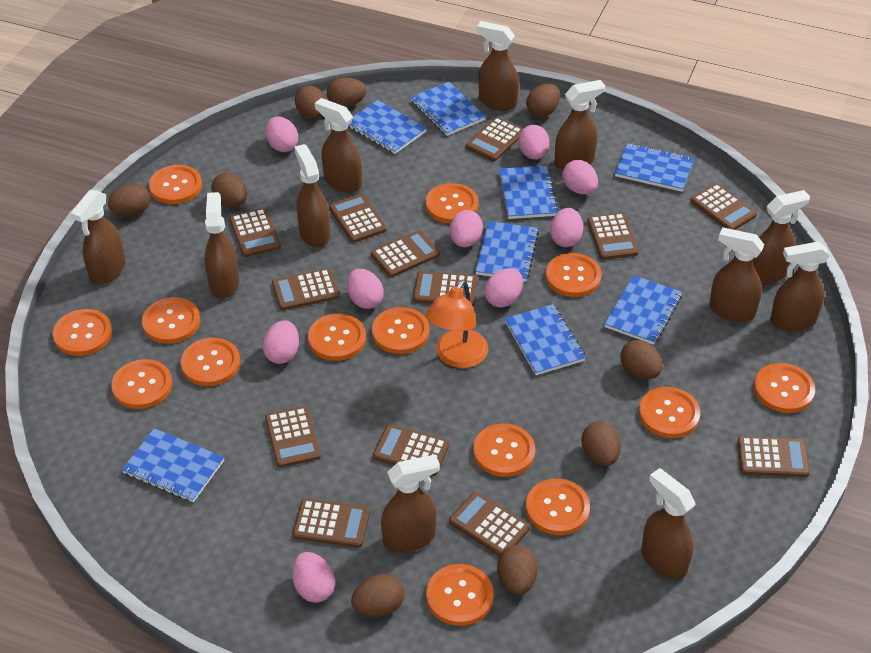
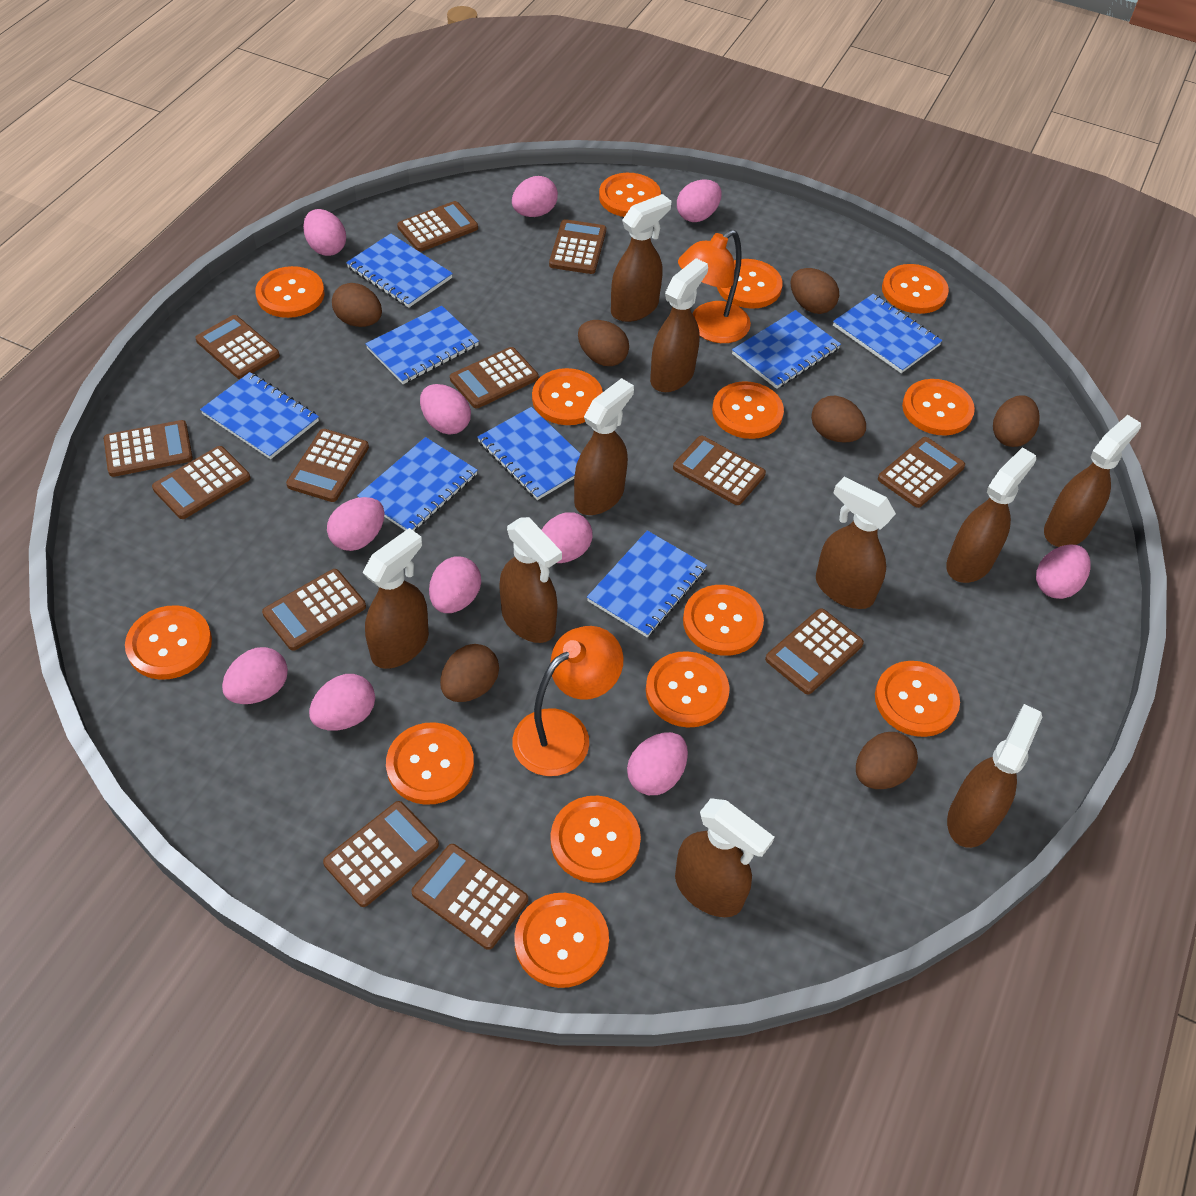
brown egg: [108,183,151,216] [211,173,247,207] [295,86,325,119] [327,77,366,107] [351,574,404,617] [497,545,538,595] [526,83,560,117] [581,422,621,466] [620,340,662,379] = 9 -> [332,283,382,327] [440,644,499,702] [578,320,629,366] [790,268,839,314] [811,396,866,443] [856,732,918,789] [993,395,1040,447] = 7
brown spray bottle: [71,190,125,285] [205,192,239,299] [295,144,330,248] [315,98,362,193] [381,454,440,553] [477,21,519,111] [555,80,605,170] [641,468,696,579] [709,227,765,322] [753,190,810,285] [770,242,830,331] = 11 -> [363,528,429,669] [499,517,562,643] [574,378,634,515] [611,194,671,322] [650,258,708,392] [675,798,774,917] [816,477,896,609] [946,447,1036,583] [947,704,1042,848] [1044,415,1141,547] = 10
orange lamp: [426,279,488,368] = 1 -> [512,626,623,776] [678,230,751,343] = 2
pink egg: [263,320,299,364] [266,116,298,152] [292,552,335,603] [347,269,384,309] [450,210,483,247] [484,268,523,308] [518,125,550,160] [550,208,583,247] [562,160,598,194] = 9 -> [222,647,288,704] [303,209,346,256] [309,674,375,731] [327,497,384,551] [420,384,471,434] [429,556,481,613] [512,176,558,217] [542,512,592,563] [627,732,688,795] [677,179,722,222] [1036,544,1091,599] = 11

